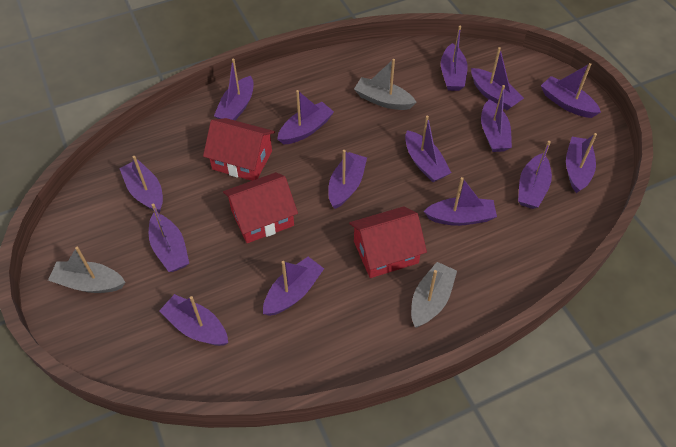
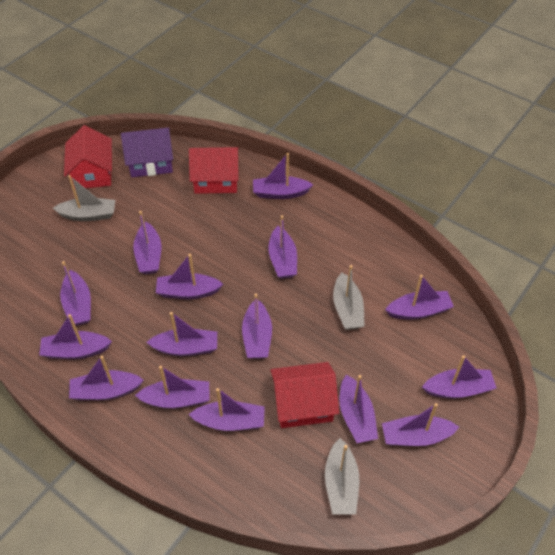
purple house: none = 0 -> [121,128,173,177] = 1

